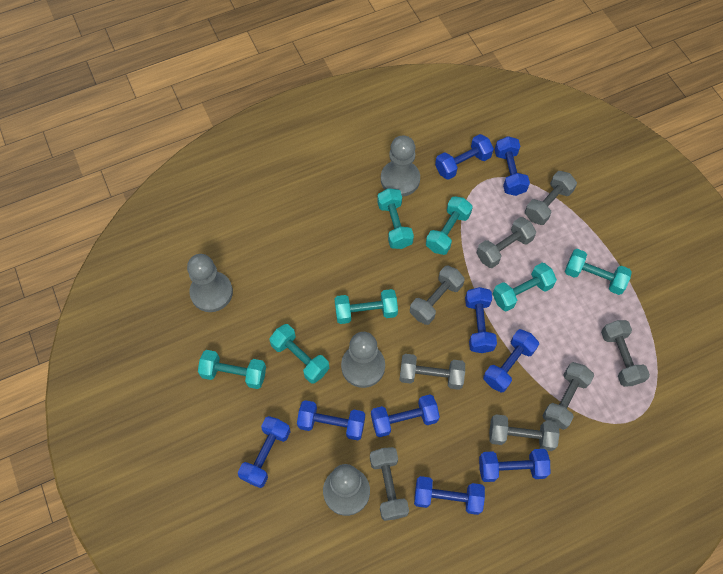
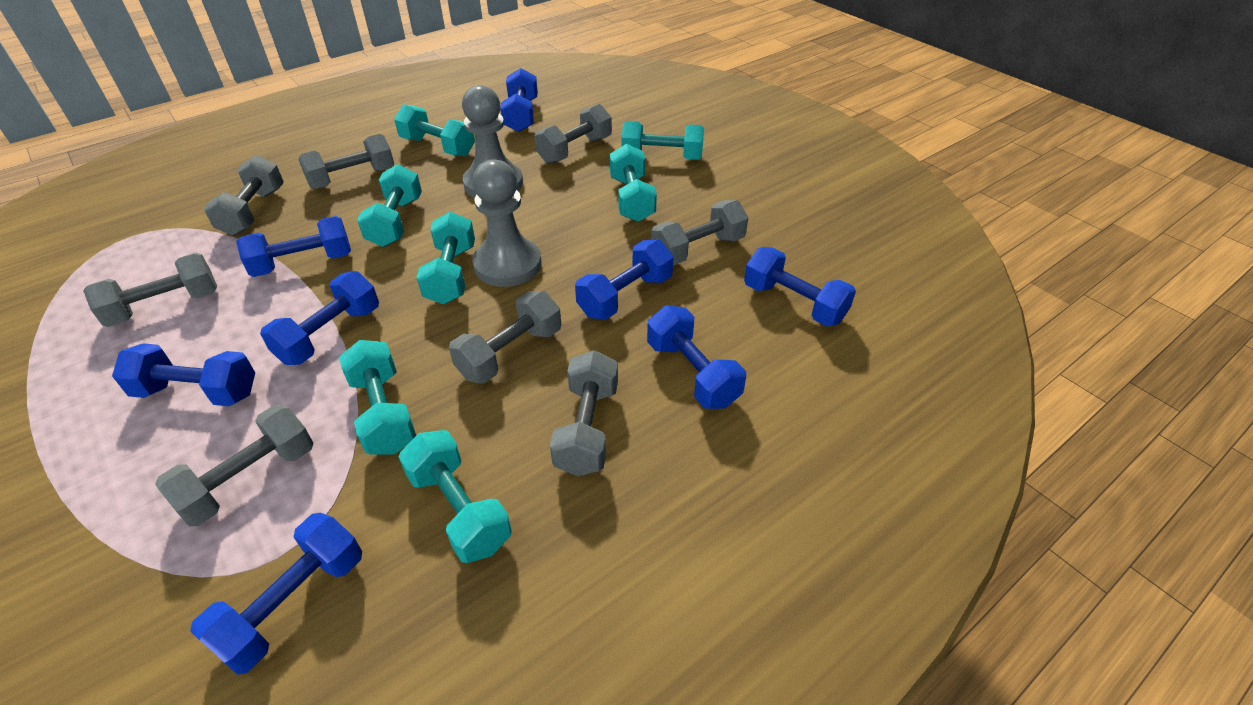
blue dumbbell: [238,416,291,488] [297,400,365,440] [371,394,440,437] [414,476,485,515] [435,134,494,180] [465,287,497,353] [479,449,551,482] [483,329,539,393] [495,136,530,196] = 9 -> [112,343,255,406] [190,513,362,675] [236,216,351,277] [260,271,379,365] [500,68,538,132] [575,239,674,320] [647,306,746,409] [744,247,856,327] = 8
grey pawn: [187,254,233,312] [323,464,370,516] [341,332,385,388] [381,135,420,197] = 4 -> [462,85,523,198] [472,159,542,287] = 2

